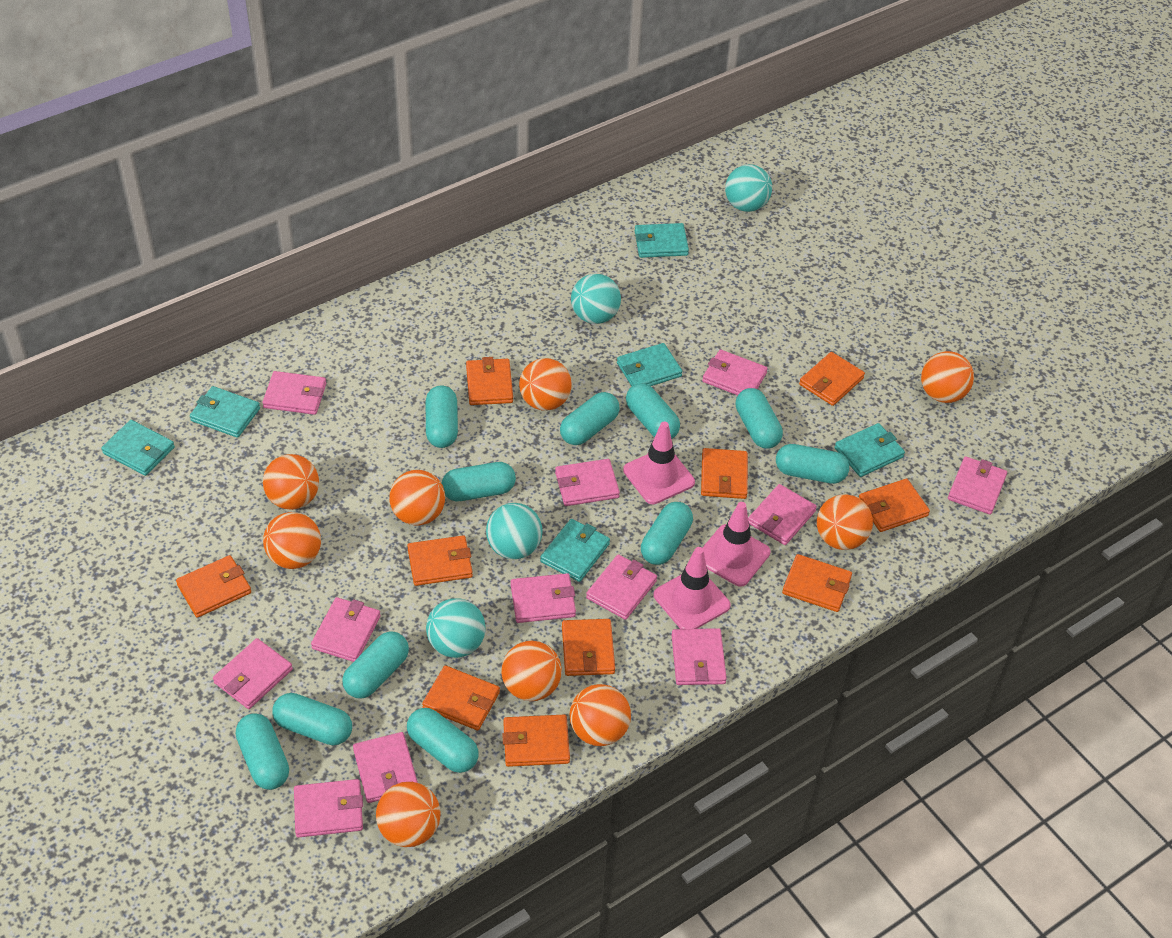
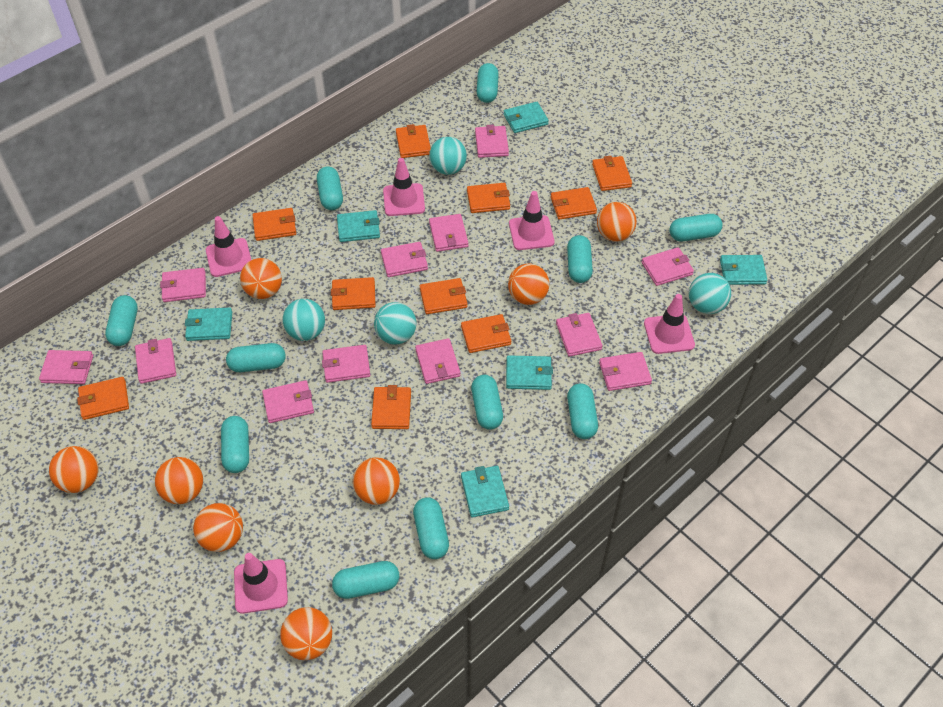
orange ball: [263,454,319,510] [263,512,321,569] [376,782,440,847] [389,470,445,525] [501,641,562,701] [519,358,572,411] [570,684,631,746] [817,494,873,550] [921,351,974,403] = 9 -> [49,446,99,493] [155,457,203,504] [193,503,243,552] [240,258,282,299] [280,607,332,660] [353,457,400,505] [508,264,549,305] [597,202,637,242] = 8
pink traffic cone: [623,422,695,504] [653,547,731,629] [702,502,771,587] = 3 -> [206,216,251,277] [234,553,288,614] [383,158,425,216] [509,191,554,250] [644,294,695,354] = 5

